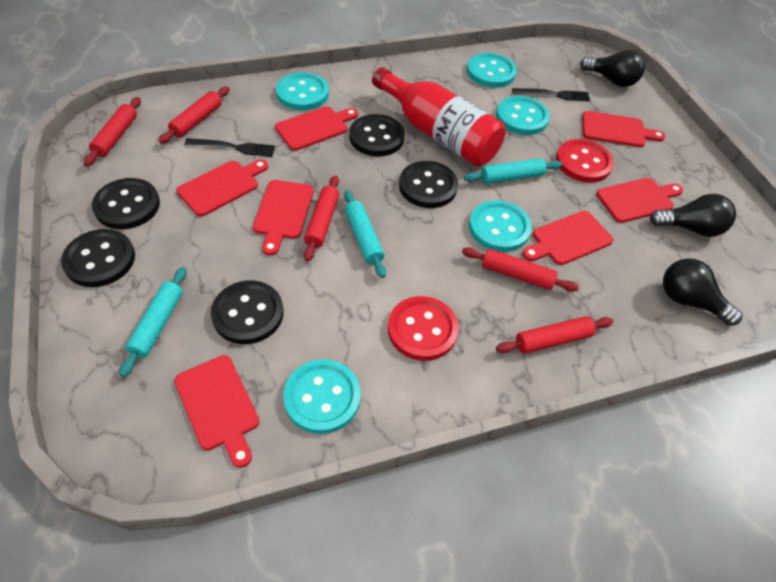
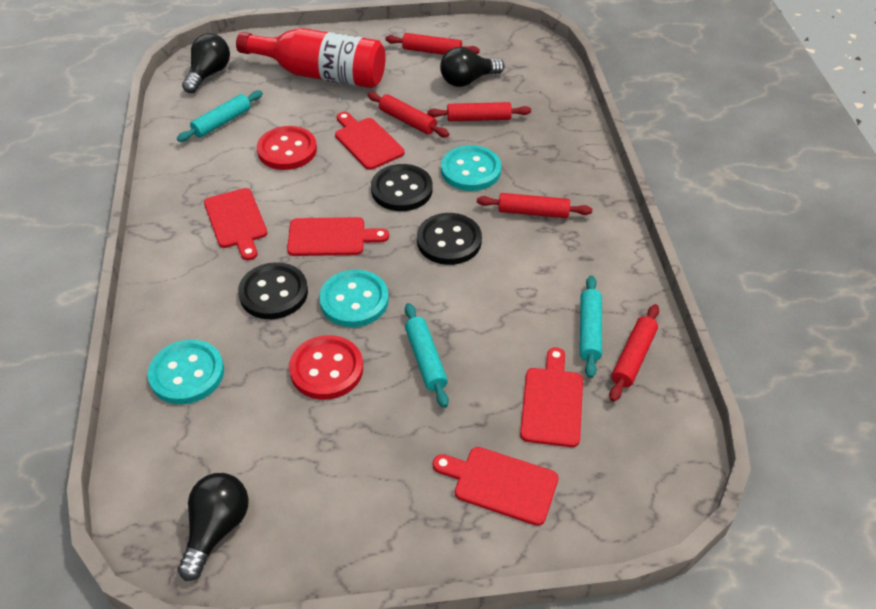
black button: [61,229,135,287] [92,178,160,229] [211,280,283,344] [349,114,405,156] [399,161,458,208] = 5 -> [238,262,308,319] [371,164,433,211] [417,213,482,265] = 3
black fork: [185,138,275,157] [512,88,590,101] = 2 -> none = 0
red cutting board: [174,355,260,468] [177,159,268,216] [253,180,314,256] [275,106,358,151] [522,211,614,265] [582,111,665,147] [596,178,683,223] = 7 -> [204,188,267,260] [287,217,389,256] [335,112,405,170] [433,447,559,526] [520,348,583,447] = 5
turquoise button: [276,72,329,110] [283,359,361,434] [467,53,517,88] [469,200,532,252] [496,96,550,135] = 5 -> [147,339,224,404] [319,270,389,327] [441,145,501,191] = 3

